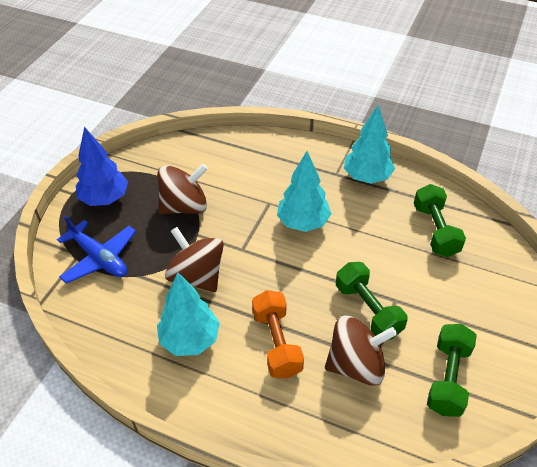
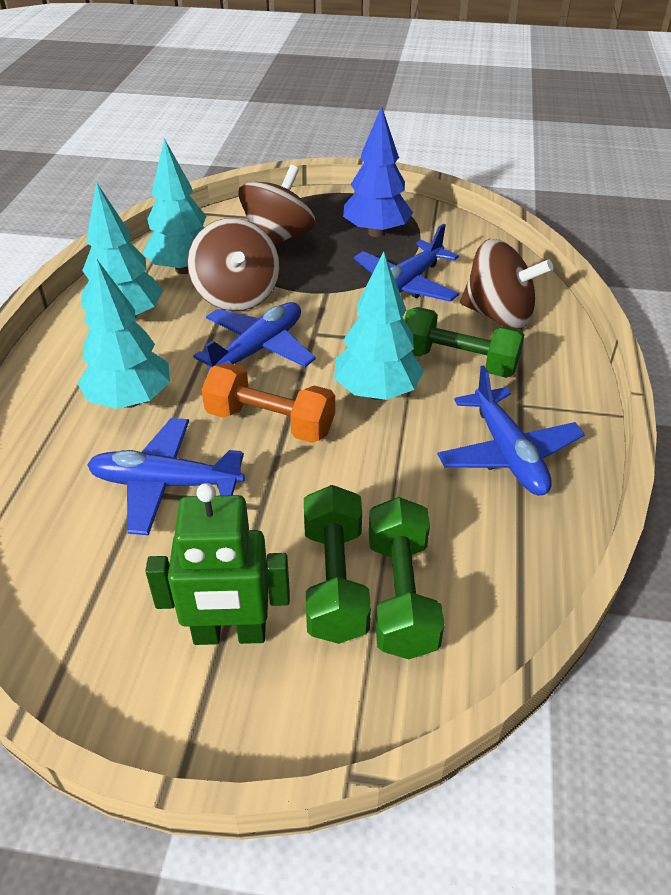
blue plane: [57,215,136,284] = 1 -> [87,418,245,535] [193,302,316,372] [354,224,459,302] [437,365,585,495] = 4
green robot: none = 0 -> [145,483,290,645] = 1
turquoise tree: [157,272,220,356] [277,151,331,232] [344,105,395,184] = 3 -> [77,259,170,409] [82,182,163,318] [143,138,206,274] [334,251,424,400] = 4

